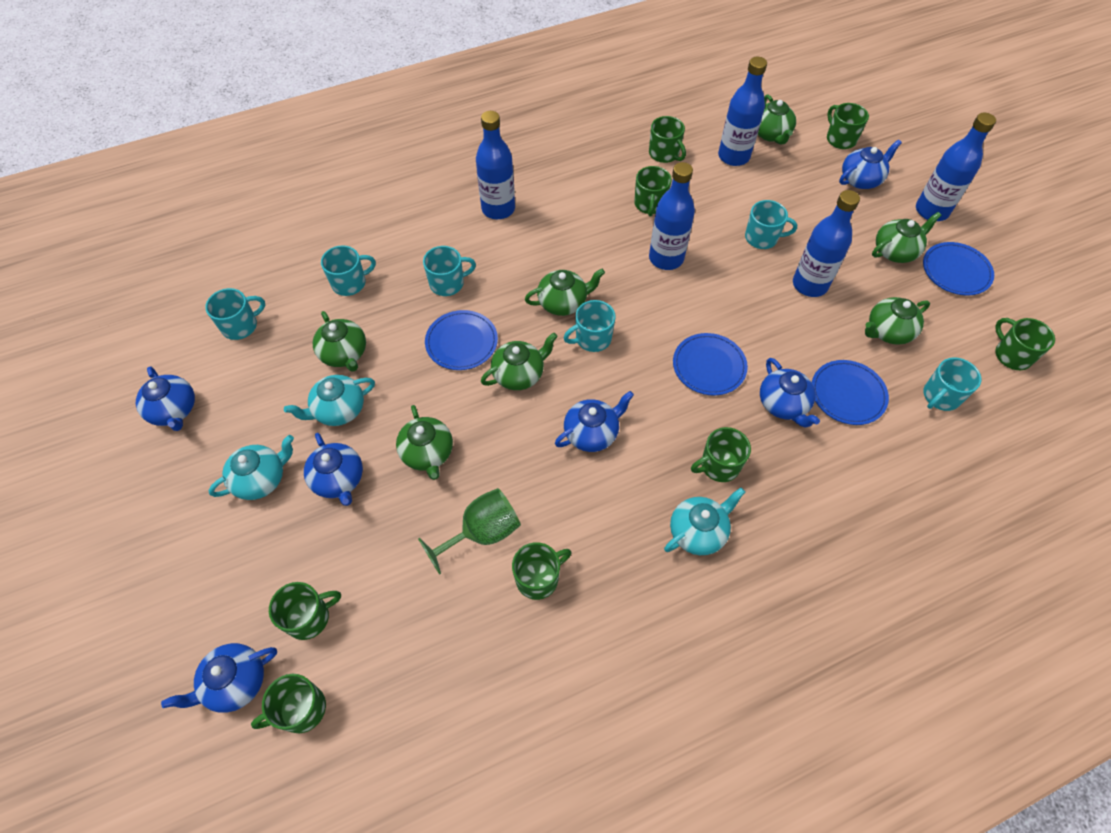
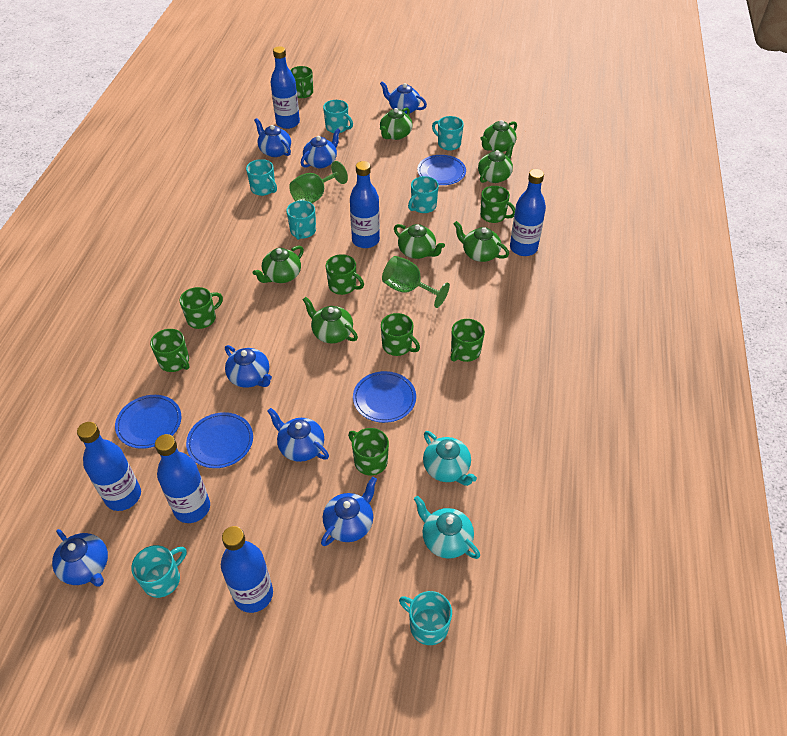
blue bottle: [476,111,515,219] [649,162,695,270] [718,57,767,166] [793,190,860,297] [916,113,996,221] = 5 -> [77,422,141,511] [155,434,210,523] [221,526,273,613] [271,46,300,129] [350,161,380,248] [510,169,546,256] = 6
blue teapot: [136,366,195,431] [161,643,277,713] [304,433,363,506] [555,391,634,452] [760,358,820,428] [839,139,902,189] = 6 -> [52,529,108,587] [225,345,272,388] [254,118,291,157] [267,408,329,462] [301,128,340,168] [321,477,377,546] [380,81,427,114] = 7
green goblet: [418,488,521,575] = 1 -> [289,161,348,203] [382,256,450,308] = 2
turquoise mug: [205,288,265,340] [321,245,376,296] [423,246,476,296] [564,300,616,352] [745,200,797,249] [923,357,981,411] = 6 -> [131,545,187,598] [246,159,277,196] [286,201,316,240] [323,100,353,133] [399,591,452,645] [408,176,439,213] [432,116,464,150] = 7
turquoise teapot: [208,435,294,500] [284,375,375,426] [664,488,745,555] = 3 -> [414,496,480,559] [423,431,477,486] = 2

